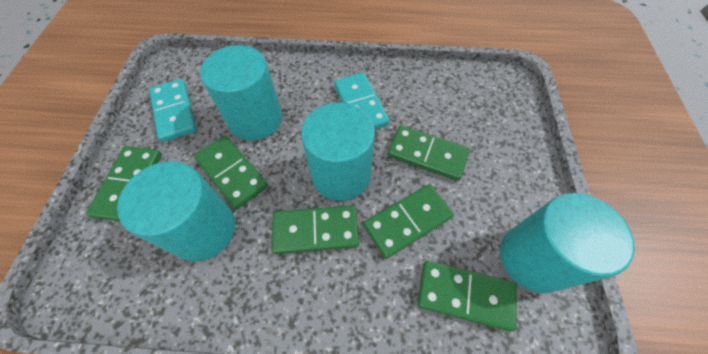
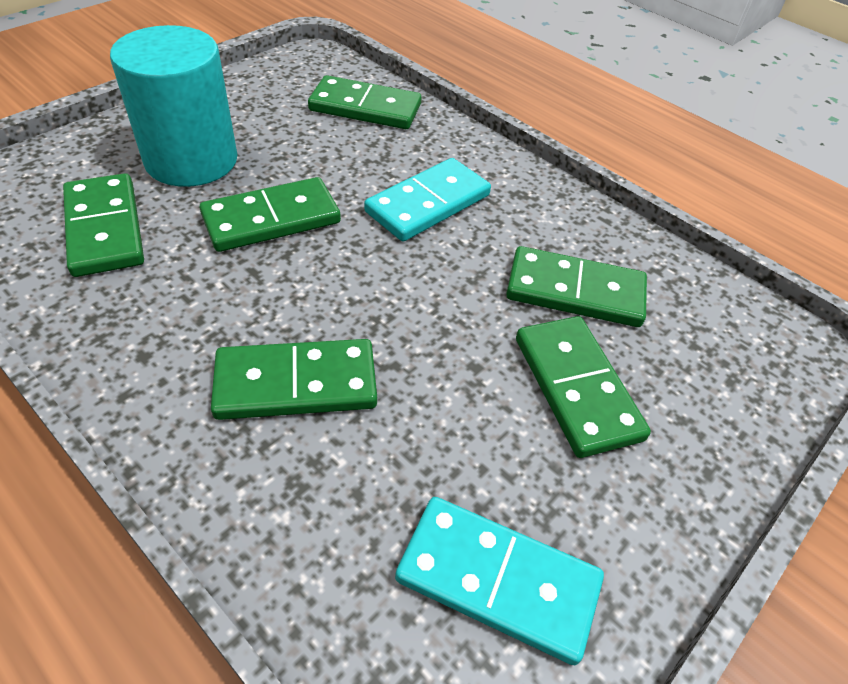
turquoise cylinder: [117,161,235,261] [200,45,282,141] [301,102,375,201] [500,193,635,294] = 4 -> [110,25,238,187] = 1

